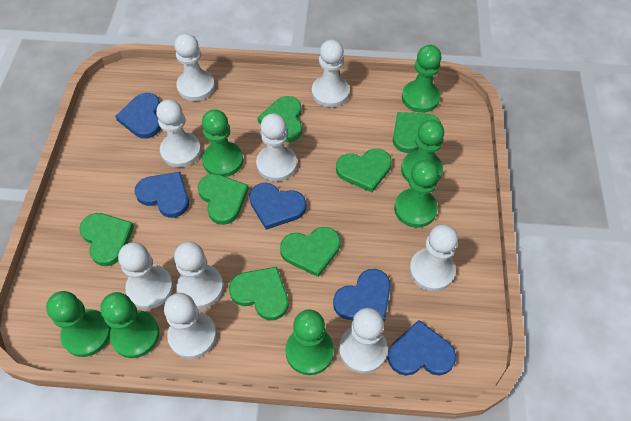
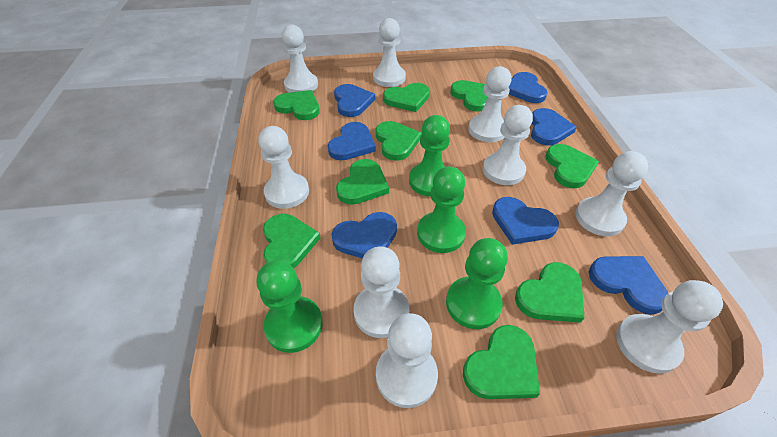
blue heart: [115,93,161,139] [135,172,189,218] [249,183,306,230] [333,269,391,322] [388,320,456,376] = 5 -> [328,122,376,160] [332,212,397,259] [334,84,375,117] [492,197,559,245] [509,72,548,103] [531,108,577,145] [589,256,668,315] = 7
green heart: [79,213,134,266] [198,174,249,225] [229,267,289,321] [257,96,302,143] [280,227,341,277] [336,149,392,192] [393,112,441,153] = 7 -> [263,214,320,268] [273,90,320,120] [336,159,389,205] [376,121,422,161] [383,83,430,112] [451,80,488,112] [463,325,540,399] [515,262,585,323] [546,144,599,188] = 9
green pawn: [46,291,111,357] [100,292,159,358] [202,109,243,177] [285,310,334,375] [394,160,439,228] [401,119,444,182] [402,45,442,113] = 7 -> [256,260,323,353] [409,115,450,197] [417,166,466,253] [446,238,508,329] = 4

